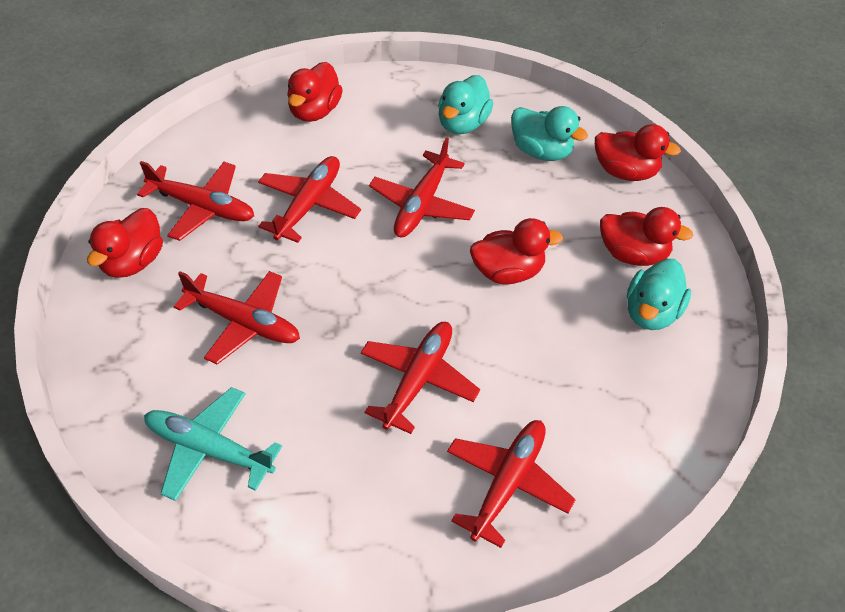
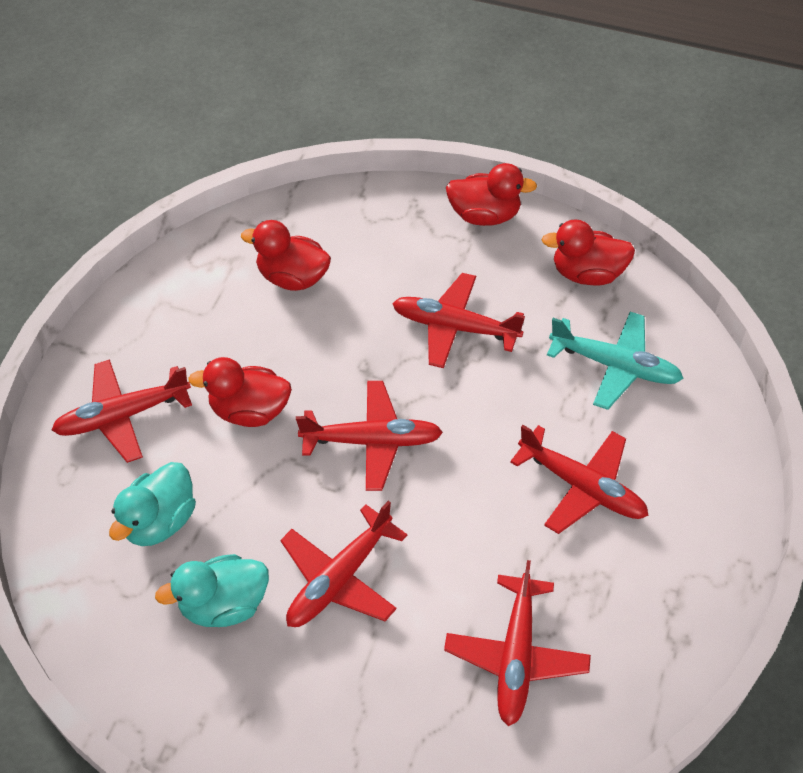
red duck: [87,208,163,278] [287,62,343,122] [470,218,563,285] [595,124,681,181] [600,207,693,266] = 5 -> [188,357,292,427] [241,220,331,291] [446,163,537,226] [542,219,635,286] = 4
turquoise duck: [438,75,493,134] [511,106,588,161] [627,259,691,330] = 3 -> [109,462,196,546] [155,554,269,627] = 2

